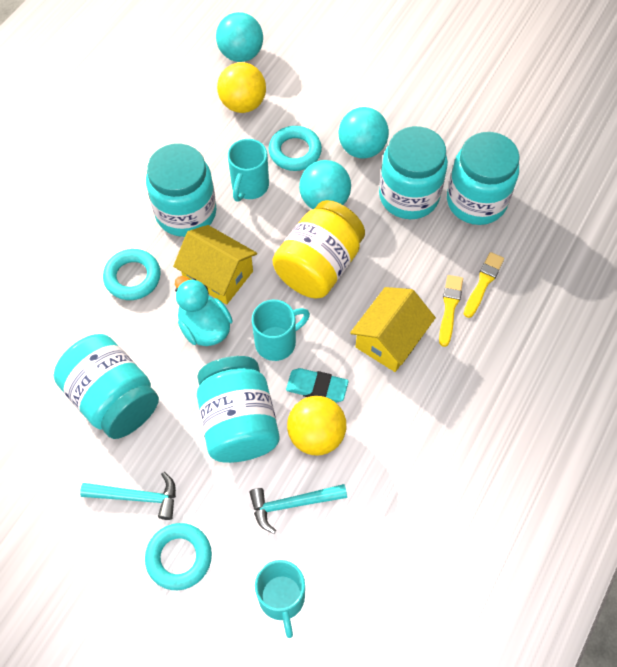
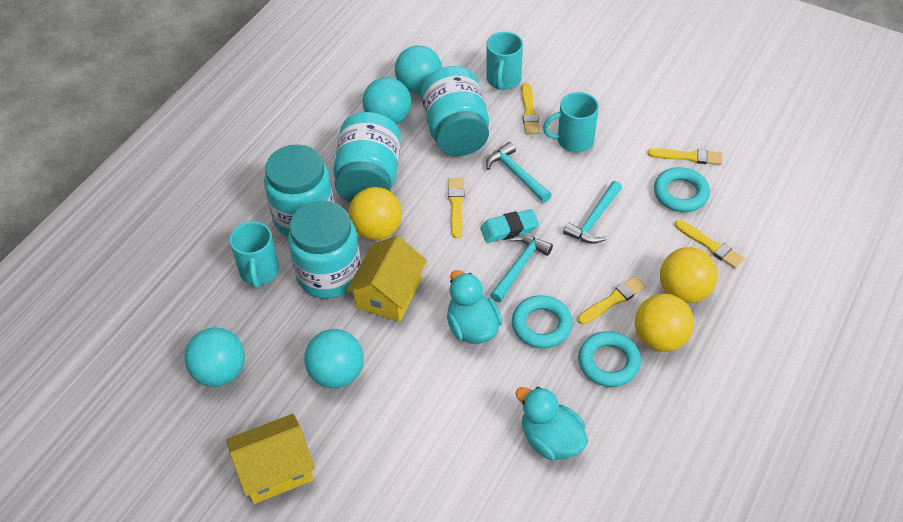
turquoise ball: [216,12,263,62] [299,160,351,209] [338,107,389,159] = 3 -> [184,328,245,387] [304,329,364,388] [362,77,411,125] [395,45,442,94] = 4
turquoise duck: [175,276,233,346] = 1 -> [447,270,502,344] [515,387,588,460] = 2
turquoise hammer: [80,472,176,520] [249,484,347,534] = 2 -> [486,142,552,202] [490,235,553,302] [563,181,622,244] = 3
turquoise jar: [54,334,159,439] [146,143,216,237] [197,356,279,463] [379,126,448,219] [447,132,520,225] = 5 -> [264,144,334,237] [288,201,361,298] [333,112,401,202] [421,66,489,156] = 4
yellow ball: [217,62,266,113] [287,396,346,456] = 2 -> [348,187,402,240] [635,294,694,352] [660,247,717,303] = 3
yellow brush: [439,275,463,347] [464,252,504,318] = 2 -> [448,178,464,238] [522,83,540,134] [578,276,646,325] [648,148,722,165] [675,220,745,269] = 5
yellow jar: [273,200,365,298] = 1 -> none = 0

